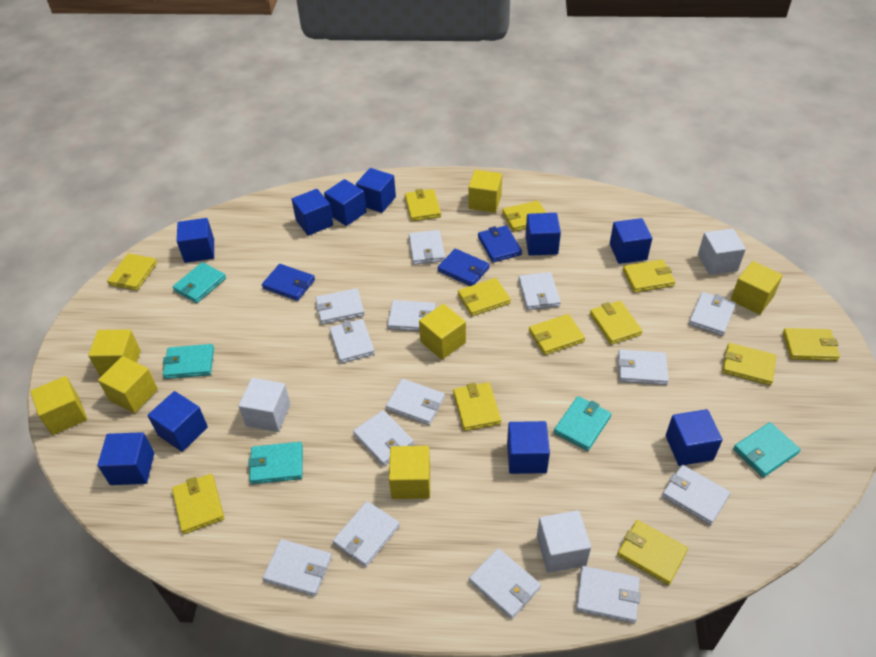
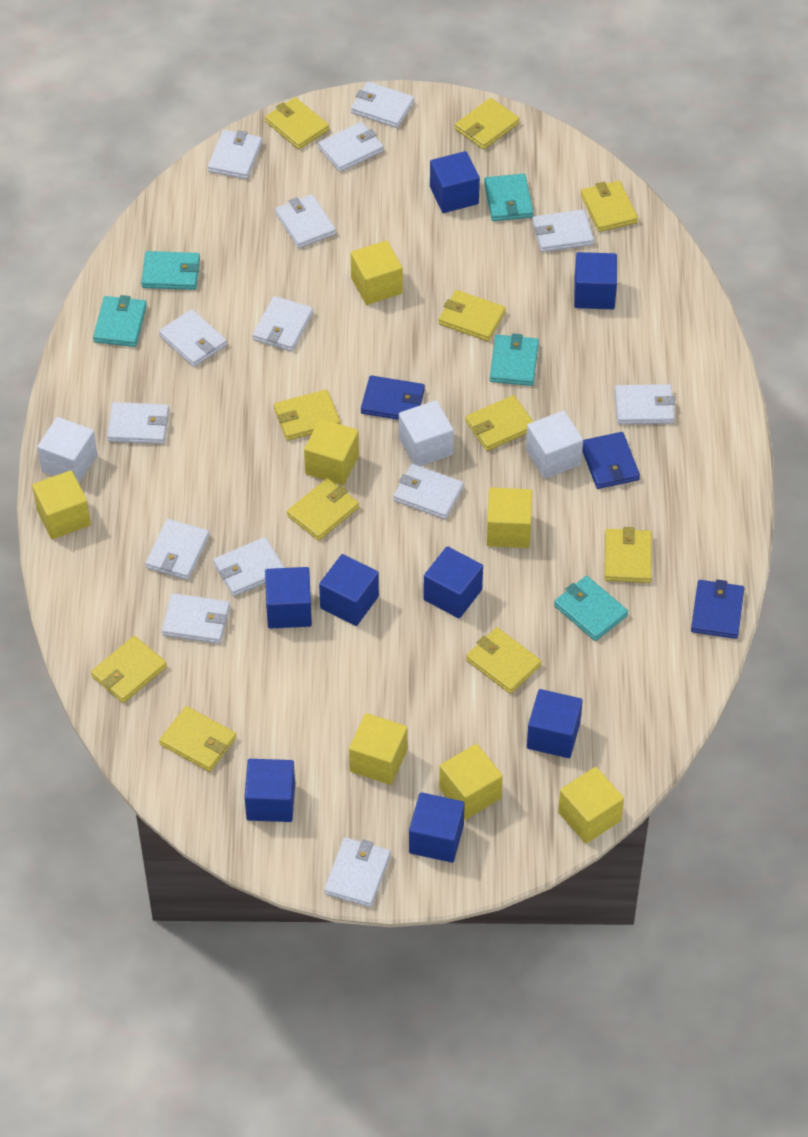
blue cube: [97,432,154,485] [148,391,208,452] [177,218,214,263] [292,189,333,236] [324,179,367,226] [356,168,396,213] [507,421,550,474] [525,213,561,256] [610,218,652,264] [666,409,723,466] = 10 -> [245,759,295,822] [265,567,312,629] [319,554,379,626] [409,792,465,863] [423,546,483,618] [430,151,480,213] [527,689,583,758] [574,252,617,309] = 8
yellow wallet: [107,253,157,291] [172,474,224,534] [405,189,441,222] [453,382,501,431] [458,278,511,316] [502,201,546,232] [529,314,585,355] [590,301,643,345] [617,520,688,585] [623,259,675,293] [722,343,776,386] [783,328,840,361] = 12 -> [91,636,167,703] [159,706,237,772] [265,97,329,149] [274,390,341,441] [287,478,359,541] [439,290,506,341] [455,98,520,150] [465,395,534,451] [466,627,542,694] [581,181,638,232] [604,527,652,583] = 11

